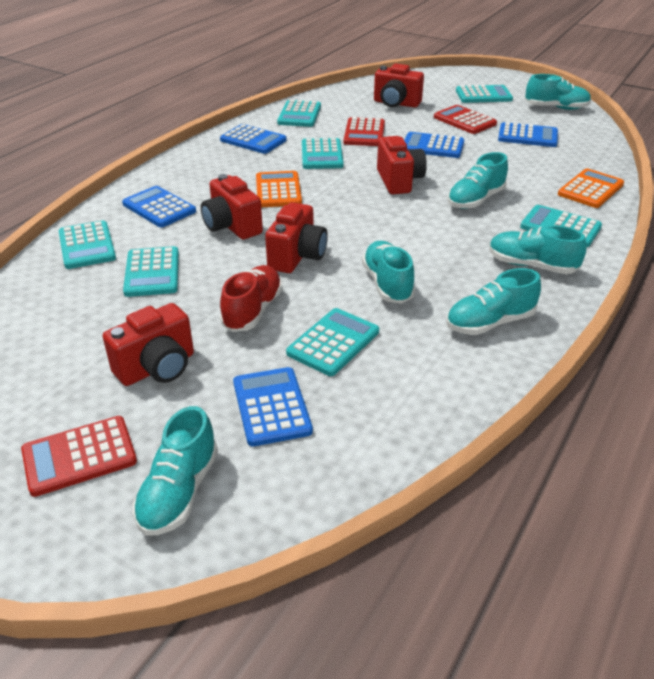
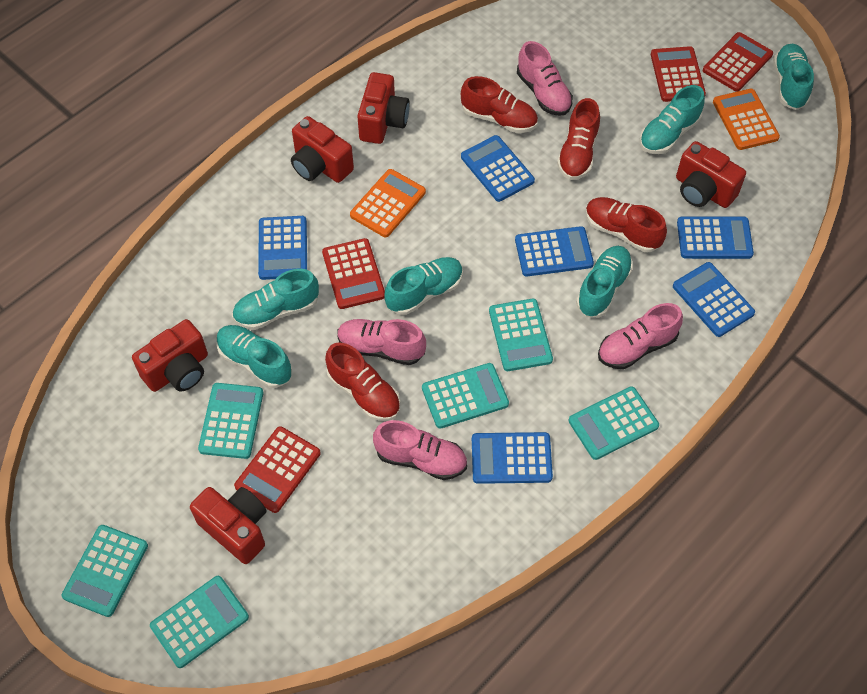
blue calculator: [122,186,196,227] [220,124,286,154] [233,367,313,447] [404,132,464,158] [498,122,558,147] = 5 -> [258,216,307,280] [461,135,535,202] [472,432,553,484] [515,226,594,276] [673,262,755,337] [677,217,754,259] = 6
pink shoe: none = 0 -> [337,319,426,365] [373,420,467,480] [517,41,573,116] [598,303,683,369] = 4
red calculator: [21,416,137,497] [343,117,385,146] [434,105,497,134] = 3 -> [234,426,320,513] [322,238,385,309] [651,46,706,102] [703,32,773,92] = 4
red shoe: [220,265,283,332] = 1 -> [325,342,400,421] [461,76,538,133] [557,98,600,180] [586,197,667,252] = 4
turquoise calculator: [59,220,116,269] [123,246,179,297] [277,100,321,127] [286,308,379,376] [302,138,343,169] [456,85,513,103] [520,205,602,247] = 7 -> [62,525,148,617] [150,576,249,668] [198,383,263,459] [422,363,509,429] [489,299,553,371] [569,386,659,460] = 6

